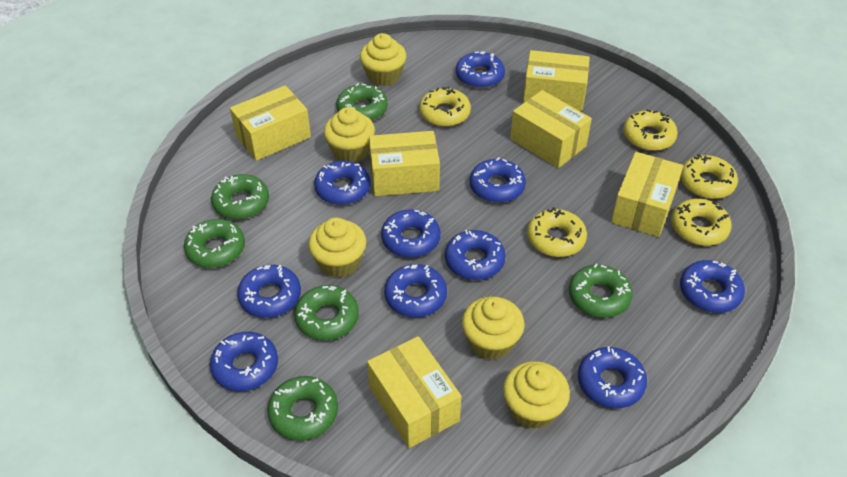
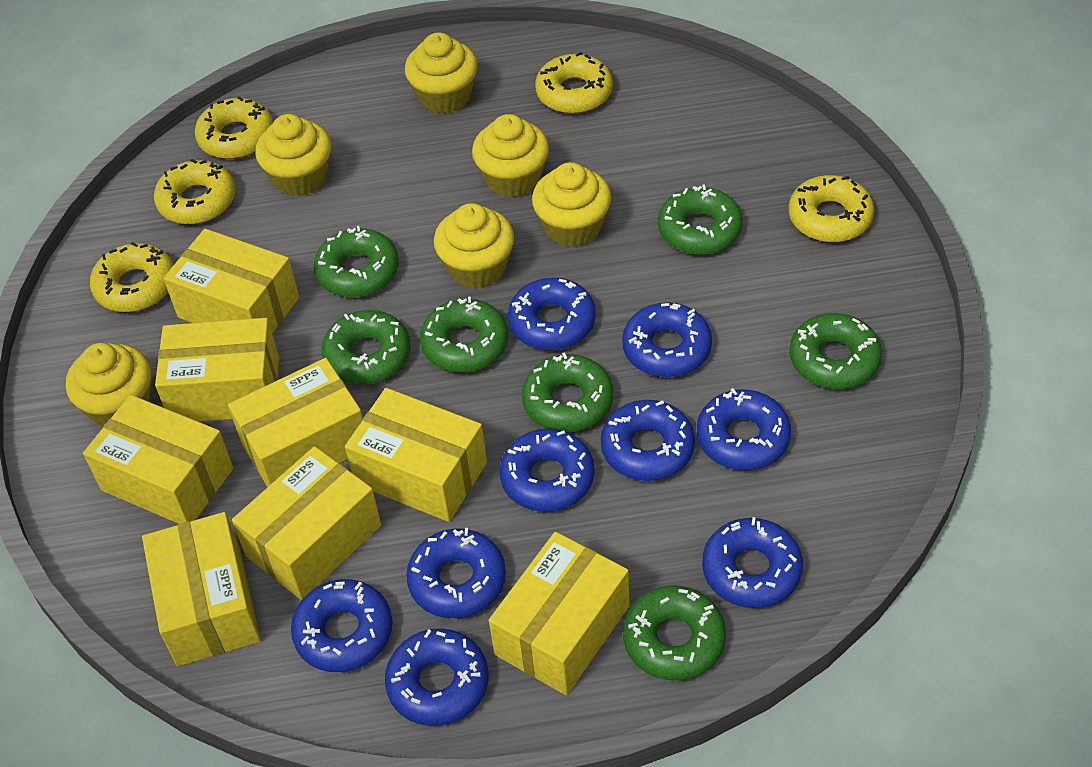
blue donut: [210,332,278,391] [237,265,301,318] [314,161,371,205] [381,209,440,258] [384,264,447,317] [445,230,506,280] [456,51,505,88] [470,157,526,203] [578,346,647,408] [680,260,745,313] = 10 -> [291,579,393,672] [385,629,488,726] [406,528,506,618] [500,429,594,512] [508,278,596,350] [601,400,695,481] [622,302,712,377] [697,388,791,470] [702,517,803,608] = 9
green donut: [184,219,245,268] [211,174,269,219] [267,376,338,440] [294,285,359,340] [336,83,388,121] [569,264,633,318] = 6 -> [314,226,399,297] [322,310,411,384] [420,296,508,372] [522,352,613,432] [623,586,726,680] [658,184,743,254] [790,313,882,389] = 7
yellow box: [230,85,311,161] [367,336,461,448] [369,131,440,196] [510,90,592,168] [523,50,590,111] [611,152,683,237] = 6 -> [83,395,233,524] [142,512,261,666] [155,318,279,422] [163,229,299,333] [228,358,363,487] [232,446,381,600] [345,388,487,522] [489,532,630,695] = 8
yellow cupcake: [308,218,366,278] [324,107,375,163] [360,33,406,86] [462,296,524,360] [503,361,570,429] = 5 -> [66,343,152,427] [255,114,331,196] [405,32,478,114] [434,203,514,289] [472,114,549,198] [532,162,611,247] = 6

